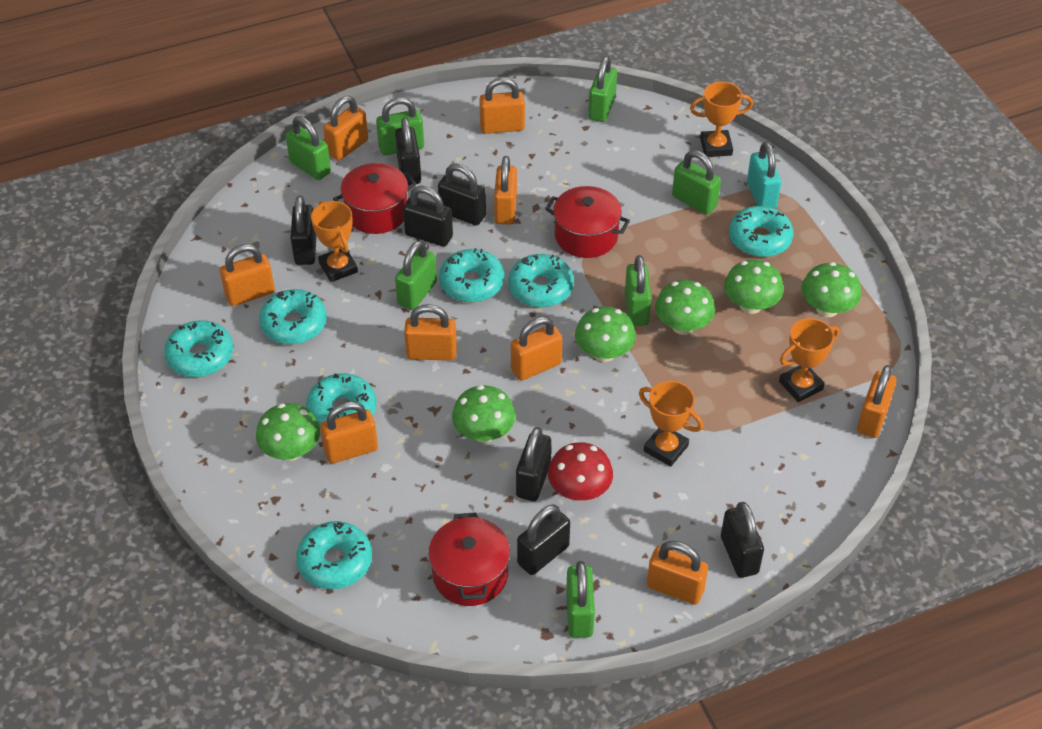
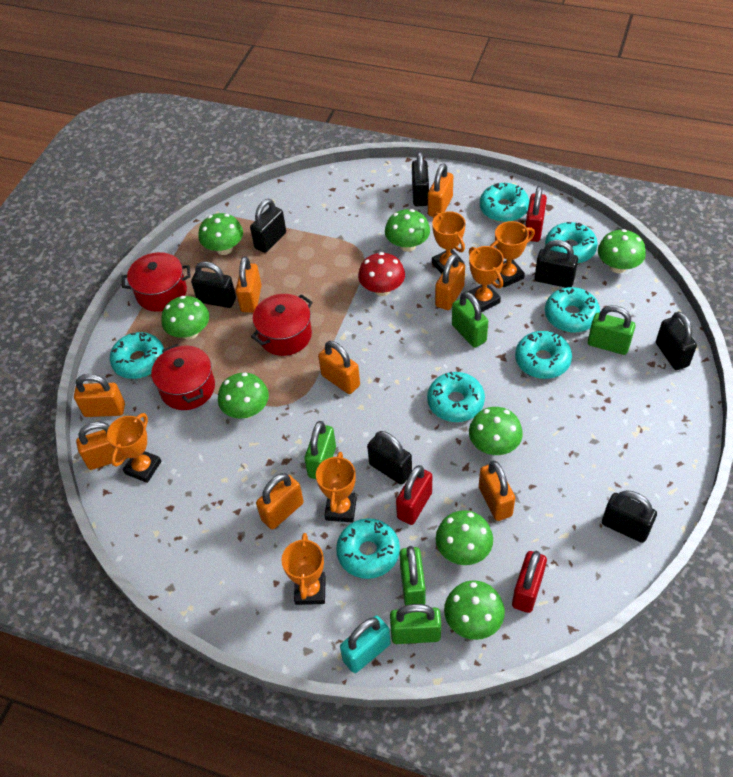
green mushroom: [256,403,320,461] [452,385,515,443] [575,306,636,362] [655,280,715,335] [724,260,784,314] [801,262,861,317] = 6 -> [161,296,209,340] [198,213,243,255] [218,373,269,419] [385,209,430,252] [436,510,493,565] [444,580,505,640] [469,407,523,455] [598,229,646,273] = 8
green padlock: [286,116,331,180] [376,97,424,156] [395,240,437,310] [566,561,595,638] [588,56,617,122] [625,255,652,326] [672,150,721,215] = 7 -> [304,421,336,479] [390,604,441,644] [399,546,426,606] [452,291,488,348] [588,305,636,355] = 5
orange padlock: [220,244,275,306] [320,401,378,464] [323,96,368,161] [404,304,457,361] [479,77,525,134] [494,156,517,224] [511,316,562,381] [647,541,708,605] [857,365,897,438] = 9 -> [74,374,125,417] [76,422,127,470] [236,256,262,313] [256,473,304,529] [318,341,360,394] [428,163,453,217] [435,254,465,310] [479,461,515,521] = 8
orange trophy: [311,201,358,282] [639,381,703,467] [690,82,753,157] [779,318,839,402] = 4 -> [107,413,161,483] [281,533,326,605] [316,452,357,523] [432,211,466,274] [468,246,504,312] [490,221,535,287] = 6
red padlock: none = 0 -> [396,465,432,525] [512,551,547,613] [526,186,547,242] = 3

